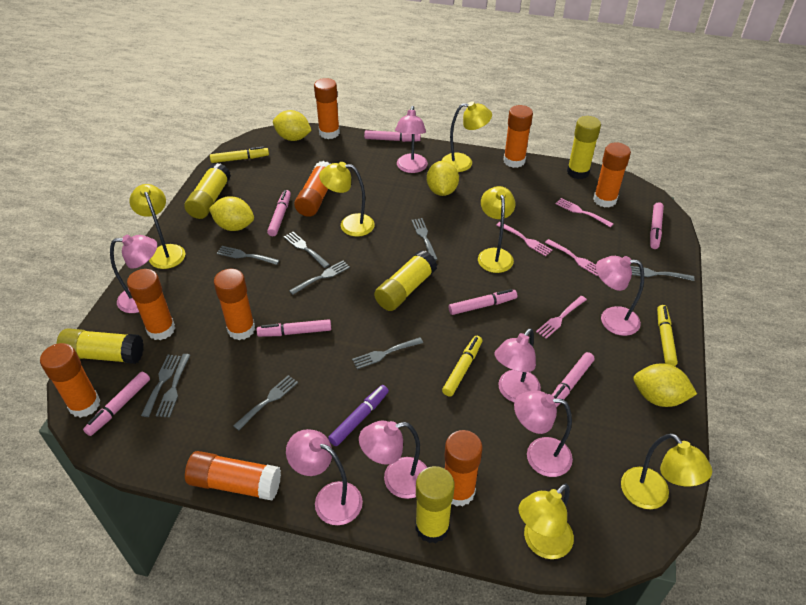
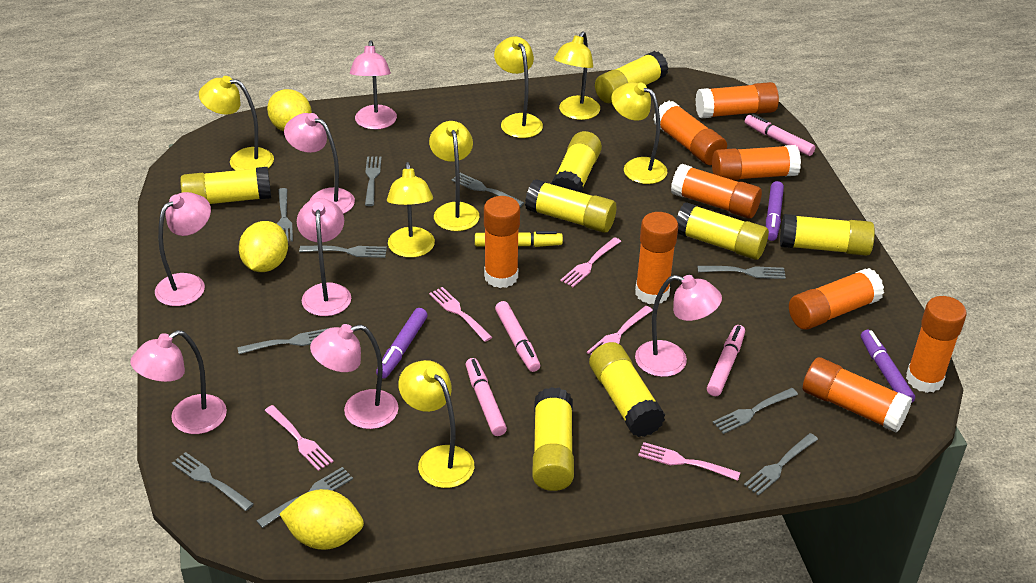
grey fork: [141,355,181,417] [156,354,190,418] [217,246,280,265] [233,375,298,430] [284,232,330,268] [289,261,350,295] [352,337,423,369] [412,218,438,260] [631,266,694,281] = 9 -> [172,452,254,511] [237,328,329,354] [257,467,353,528] [277,188,293,242] [299,246,387,258] [365,157,381,206] [451,173,524,207] [698,266,786,279] [713,388,798,434] [744,433,818,496] = 10
pink fork: [497,222,552,256] [536,296,587,339] [545,239,598,276] [555,198,613,227] = 4 -> [264,405,334,471] [429,287,492,342] [560,237,621,287] [587,306,653,354] [638,442,741,481] = 5
pink marker: [83,372,150,436] [257,319,331,337] [267,190,291,236] [364,130,421,142] [449,289,518,315] [552,352,595,408] [650,202,664,249] = 7 -> [466,358,507,436] [495,301,540,372] [707,325,745,396] [745,114,815,156] = 4
purple marker: [328,385,389,446] = 1 -> [376,308,428,379] [766,181,784,241] [861,330,915,402] = 3
yellow glue stick: [56,328,144,364] [184,163,231,219] [374,250,437,311] [416,466,455,543] [567,116,601,179] = 5 -> [180,167,271,204] [525,179,616,233] [532,387,574,491] [551,131,602,193] [589,342,665,437] [595,51,669,103] [676,202,769,260] [780,214,875,256] = 8
yellow lamp: [129,184,185,269] [319,162,375,237] [441,101,492,172] [478,186,515,273] [518,483,574,559] [621,433,712,509] = 6 -> [199,76,274,170] [387,162,435,258] [398,360,474,488] [429,121,480,231] [494,36,543,138] [554,31,600,120] [611,82,667,184] = 7
yellow lemon: [209,196,254,231] [273,110,312,141] [427,161,459,196] [633,363,697,407] = 4 -> [239,221,288,272] [267,89,312,131] [279,489,364,550] = 3
yellow marker: [210,146,269,163] [442,336,482,397] [657,305,678,366] = 3 -> [475,231,563,247] = 1

